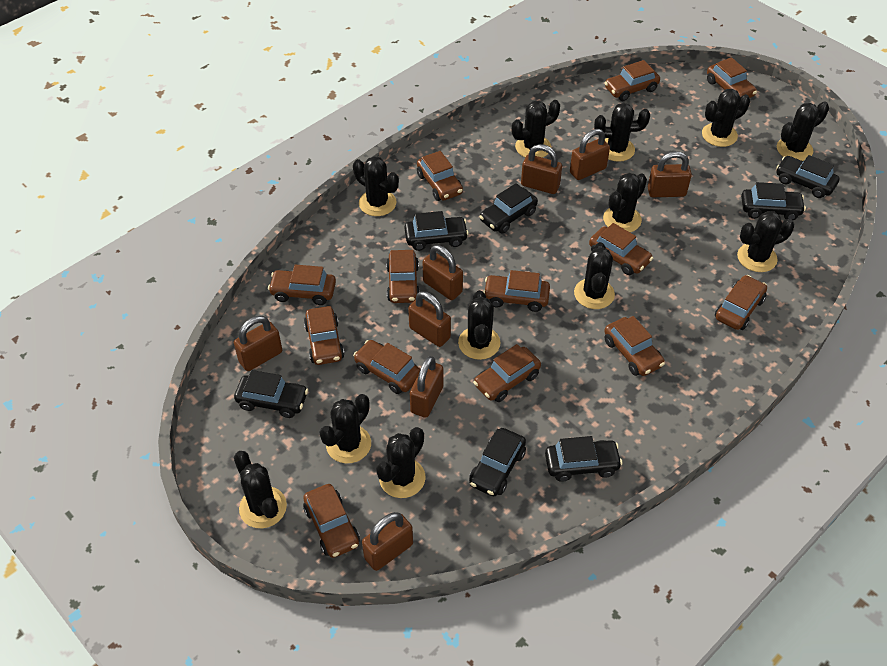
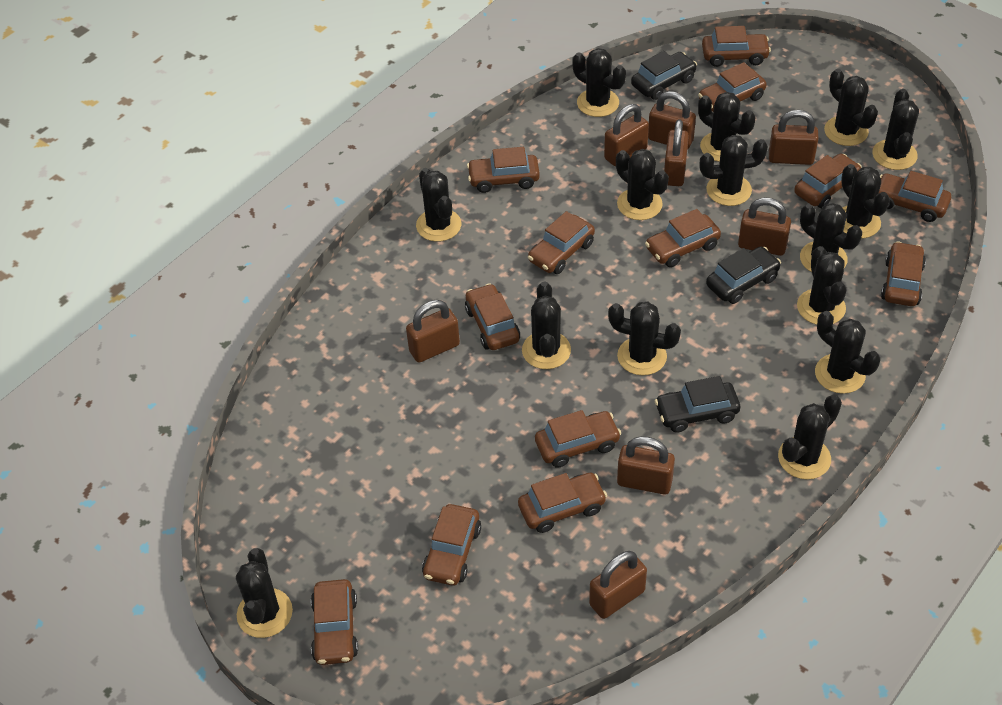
black cactus: [234,451,287,528] [319,394,371,463] [353,156,399,216] [376,427,426,498] [458,290,500,360] [512,100,560,158] [574,242,615,309] [594,103,650,162] [603,173,647,232] [702,89,750,147] [737,211,795,272] [777,101,829,161] = 12 -> [236,548,293,638] [416,168,461,242] [522,282,571,369] [573,48,626,117] [608,302,681,375] [616,149,669,220] [698,92,755,162] [699,135,768,206] [778,394,842,480] [797,246,846,325] [800,203,862,272] [815,311,880,394] [824,69,878,146] [841,164,890,239] [872,89,919,170] = 15
black car: [234,370,308,418] [404,211,469,251] [469,428,526,496] [479,183,538,234] [545,436,622,482] [741,182,806,220] [776,155,839,198] = 7 -> [631,51,697,100] [655,376,740,433] [706,246,781,304] = 3

